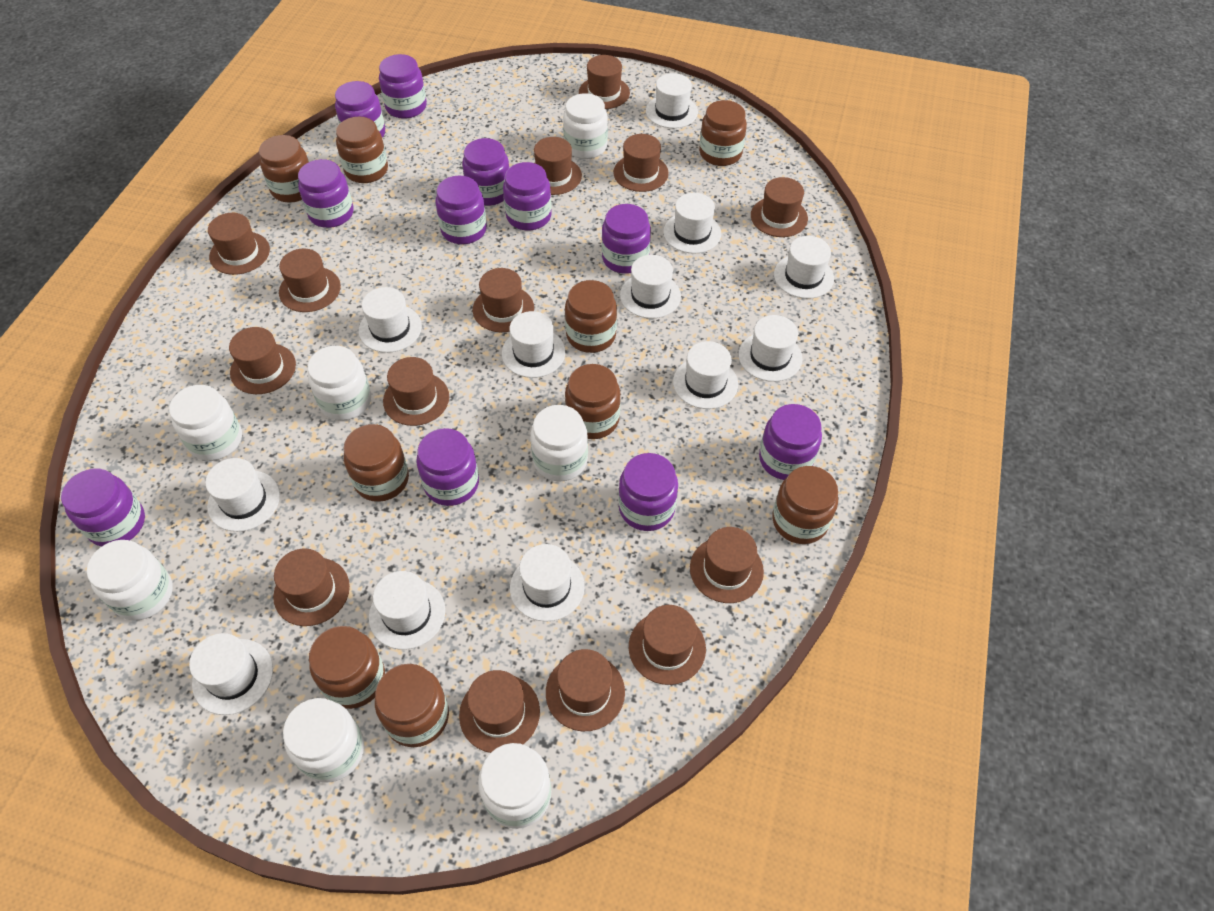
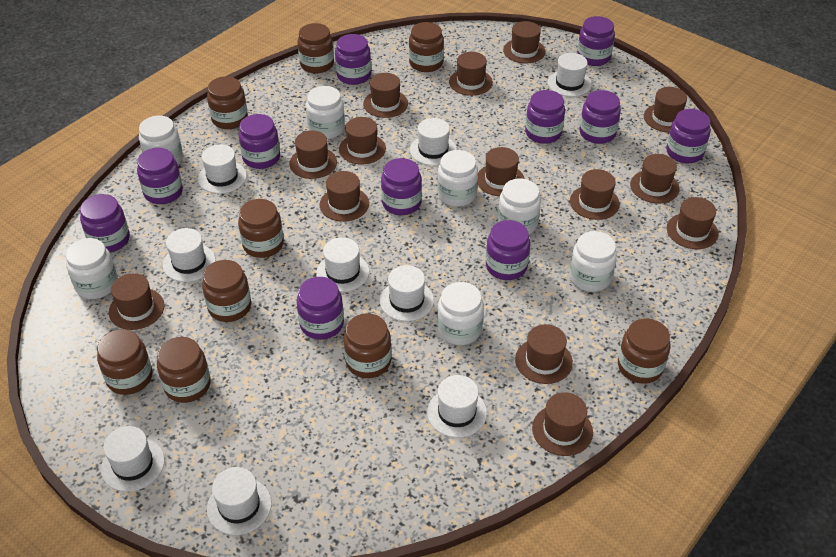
white hat: [189,633,273,715] [205,458,280,532] [359,287,422,353] [369,571,445,650] [502,311,565,378] [510,544,585,622] [620,255,681,319] [646,73,698,128] [663,193,721,254] [673,341,738,409] [739,315,802,382] [774,236,834,299] = 12 -> [101,426,165,492] [163,228,216,282] [198,145,247,194] [207,467,272,535] [316,237,369,292] [380,265,434,321] [410,118,457,166] [427,375,487,438] [548,53,592,97] = 9

